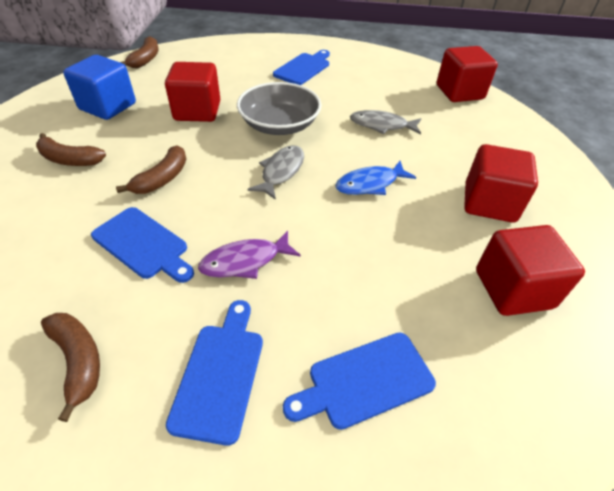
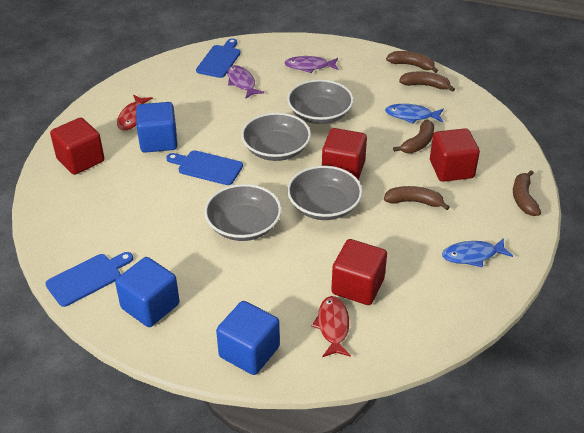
blue cube: [63,55,136,120] = 1 -> [115,257,179,327] [136,102,177,153] [216,301,280,375] = 3
blue cutting board: [91,207,194,283] [166,300,263,446] [273,50,330,85] [283,332,436,430] = 4 -> [45,252,133,307] [166,150,243,185] [196,38,241,78] = 3
blue fish: [335,161,416,195] = 1 -> [385,104,444,124] [442,238,513,267] = 2
brown banana: [36,133,106,166] [41,313,100,422] [116,145,186,194] [120,36,159,68] = 4 -> [384,186,450,210] [386,51,438,73] [393,120,434,153] [399,71,455,92] [513,170,541,216] = 5
grey bowl: [237,82,321,135] = 1 -> [204,184,282,241] [241,112,311,161] [287,79,354,124] [287,166,362,220] = 4
grey fish: [247,145,304,200] [350,110,421,134] = 2 -> none = 0
purple fish: [198,231,301,279] = 1 -> [227,65,264,99] [284,56,339,73] = 2
red fish: none = 0 -> [117,95,153,131] [312,296,351,357] = 2

